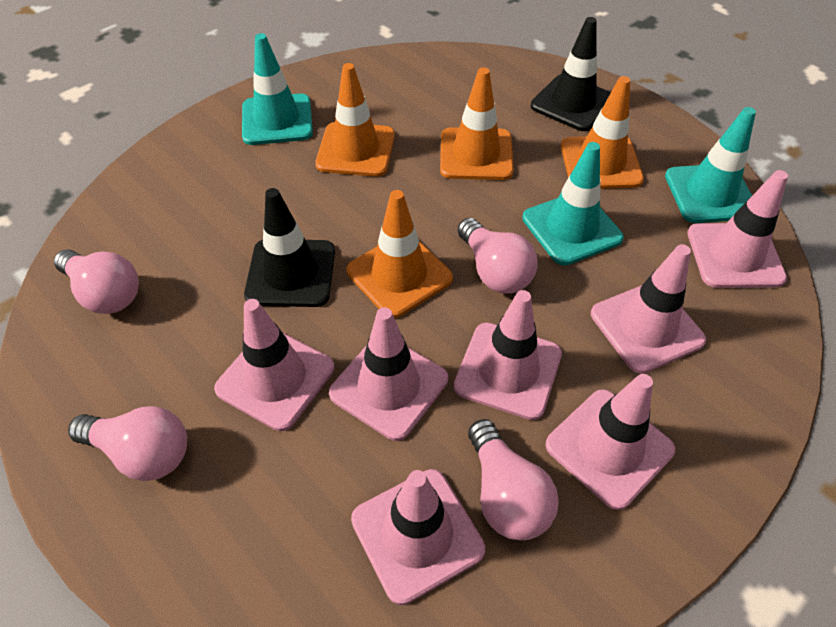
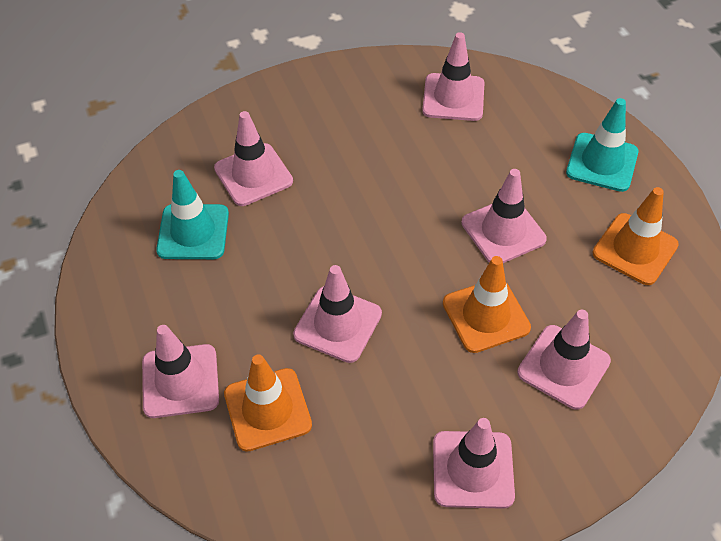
black traffic cone: [244,188,335,307] [531,17,611,131] = 2 -> none = 0
orange traffic cone: [315,63,395,177] [347,190,453,318] [440,67,514,180] [561,76,644,189] = 4 -> [224,354,312,452] [443,256,531,353] [592,187,679,285] = 3
pink light bulb: [54,249,139,314] [68,406,187,481] [457,218,538,294] [468,419,559,540] = 4 -> none = 0
turquoise traffic cone: [242,33,313,145] [522,142,624,265] [665,107,756,223] = 3 -> [156,170,229,259] [566,98,638,192] = 2

